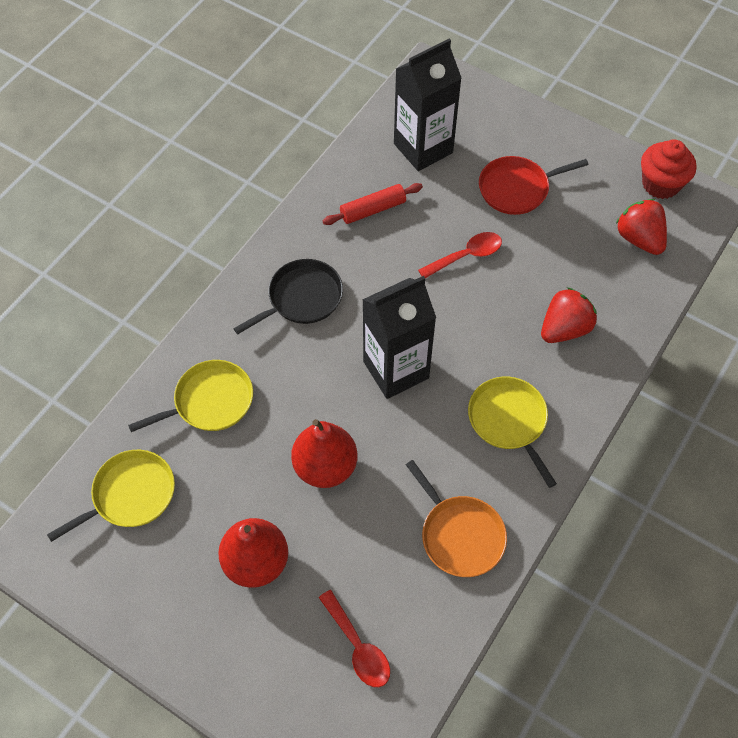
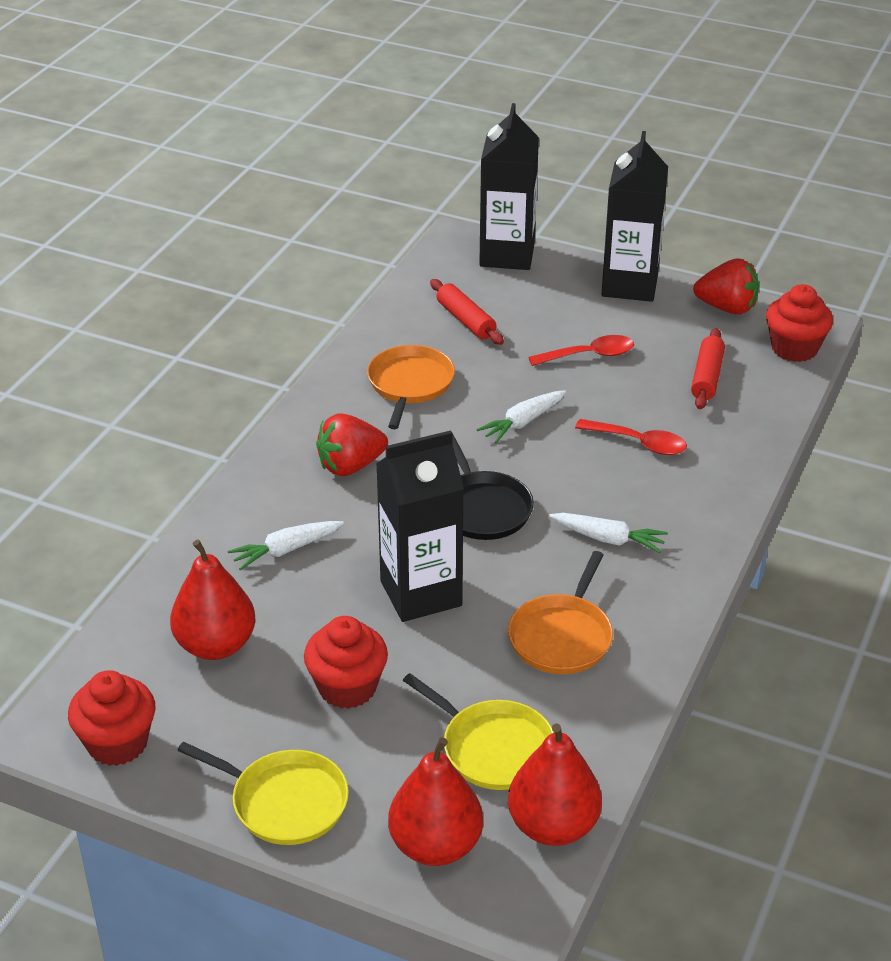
black carton: [362,276,436,399] [394,39,462,171] = 2 -> [376,430,464,622] [479,103,539,270] [602,131,668,302] = 3
orange pan: [406,460,507,577] = 1 -> [367,345,455,429] [508,551,613,674] = 2
red cupcake: [641,140,696,199] = 1 -> [68,670,155,766] [304,616,388,709] [766,284,833,362] = 3
red pan: [479,156,589,215] = 1 -> none = 0
red pear: [218,518,288,588] [291,419,357,488] = 2 -> [170,540,255,660] [388,737,483,866] [508,723,602,846] = 3
red rolling pin: [323,183,423,225] = 1 -> [430,279,504,345] [691,328,725,409] = 2
white carrot: none = 0 -> [228,521,344,570] [476,390,566,443] [549,513,668,553] = 3
yellow pan: [47,450,175,542] [128,360,253,432] [468,377,557,488] = 3 -> [177,741,349,845] [403,673,554,790] = 2

